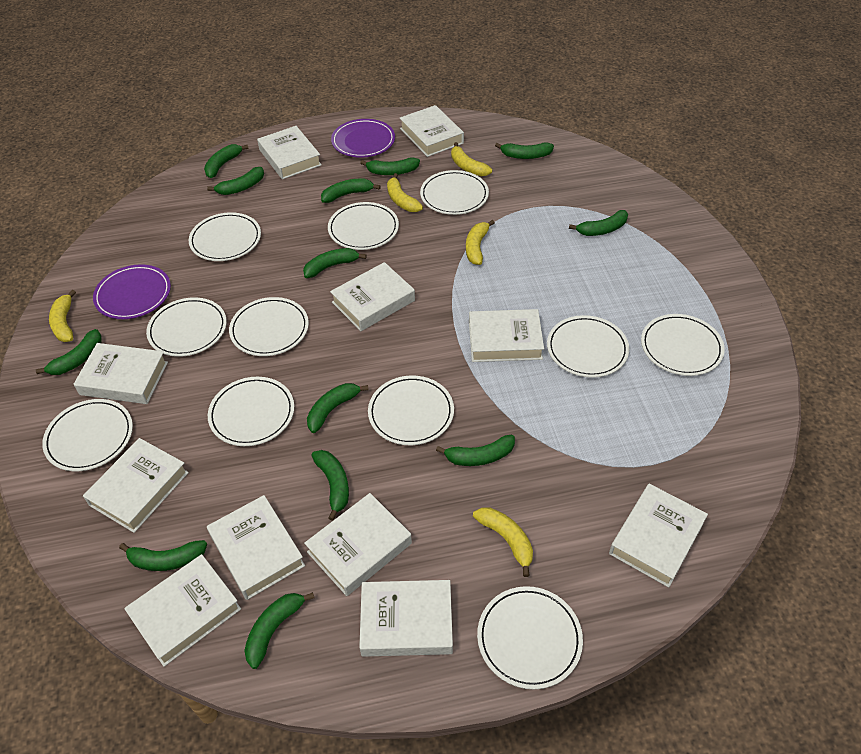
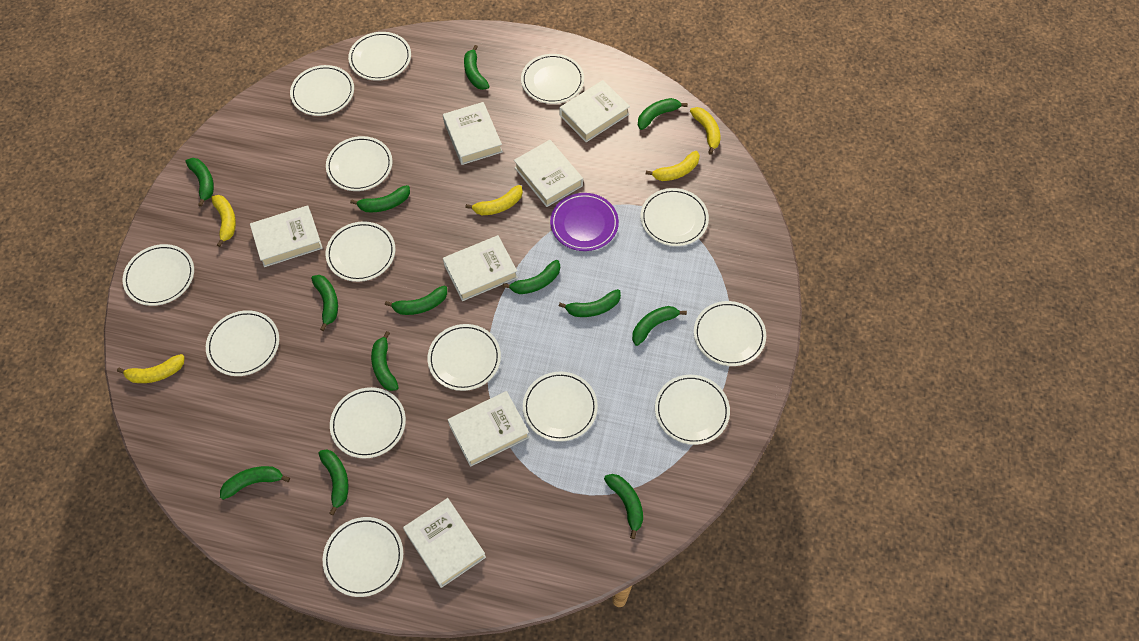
purple plate: [93,264,171,319] [331,119,395,158] = 2 -> [550,193,619,251] = 1
white book: [74,343,168,404] [83,438,189,533] [124,554,241,667] [207,495,305,600] [257,126,322,179] [304,493,412,596] [330,262,415,331] [359,580,453,657] [400,105,464,157] [469,309,544,362] [609,484,708,588] = 11 -> [250,205,323,267] [403,498,486,588] [443,102,503,165] [443,235,518,301] [448,391,530,467] [514,140,583,207] [559,80,630,142] = 7
white plate: [42,399,133,471] [146,297,227,357] [189,212,261,261] [208,377,294,446] [229,297,309,356] [328,202,399,250] [368,376,454,445] [420,170,489,215] [477,586,583,689] [547,315,629,378] [641,314,725,376] = 11 -> [123,244,194,306] [206,310,279,376] [290,65,354,116] [323,517,403,597] [326,136,392,191] [326,221,395,282] [330,387,406,458] [348,32,411,81] [428,324,501,391] [521,54,584,104] [523,372,598,442] [640,188,709,246] [655,375,730,445] [694,301,766,366] = 14

